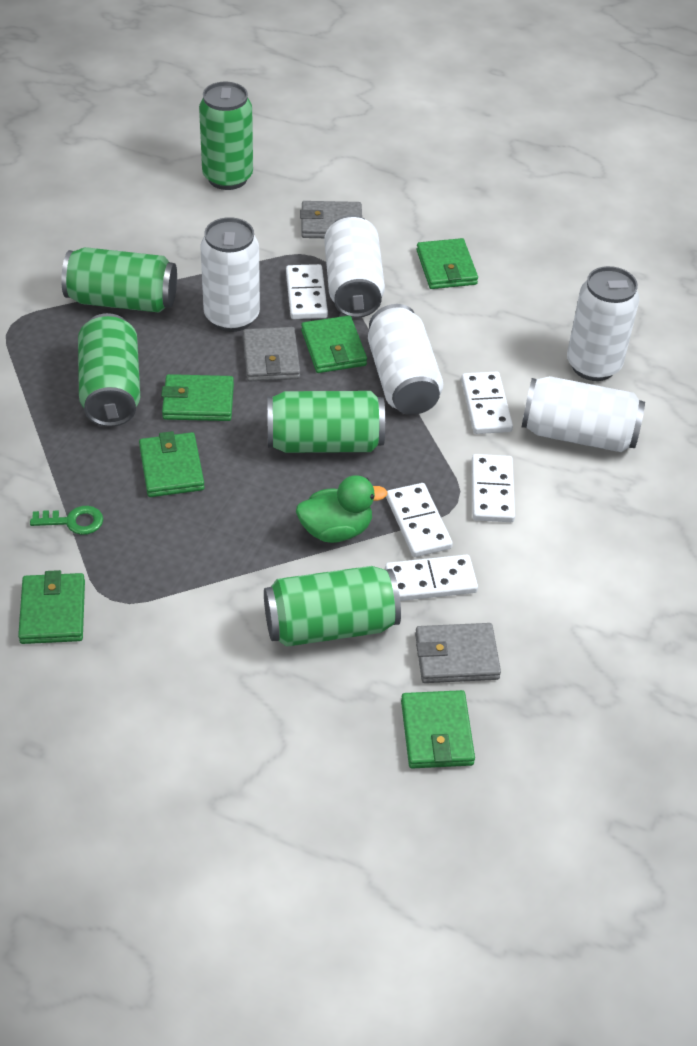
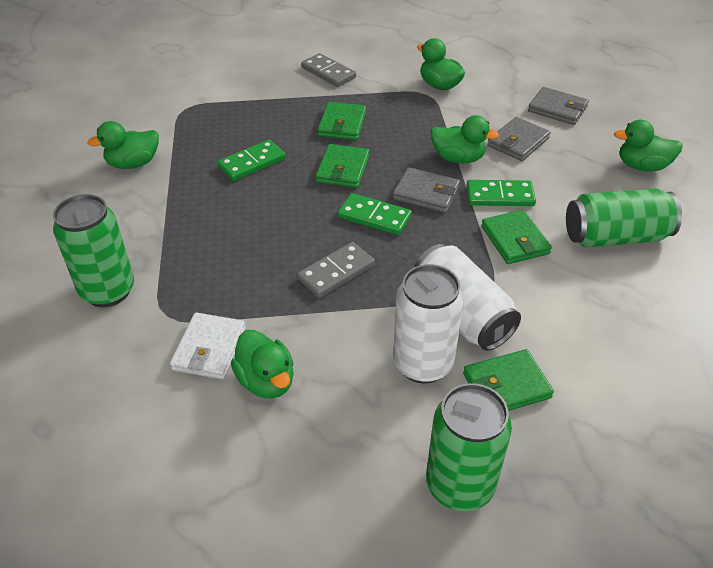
green can: [61,247,177,313] [78,313,140,427] [199,82,253,190] [264,566,401,647] [267,391,385,453] = 5 -> [53,194,134,307] [426,383,512,511] [566,189,682,247] = 3
green domino: none = 0 -> [217,140,286,181] [338,193,412,235] [467,180,536,206] = 3
green duck: [296,475,387,543] = 1 -> [87,121,159,169] [231,330,294,399] [417,38,465,90] [431,115,499,163] [614,120,683,171] = 5
green key: [30,506,103,535] = 1 -> none = 0
green wallet: [18,570,85,644] [139,431,205,497] [161,374,234,421] [301,315,367,373] [401,690,475,769] [416,238,478,289] = 6 -> [316,144,369,188] [318,102,366,140] [463,349,554,411] [481,210,552,264] = 4
grey domino: none = 0 -> [297,242,375,298] [301,53,356,87] = 2
white can: [200,217,260,332] [324,215,385,318] [368,304,443,415] [522,376,645,452] [567,266,639,381] = 5 -> [393,264,464,383] [415,244,521,351] = 2
white domino: [286,264,328,319] [385,555,478,601] [386,483,453,557] [461,372,513,434] [472,454,515,522] = 5 -> none = 0
white wallet: none = 0 -> [170,312,246,379] = 1

